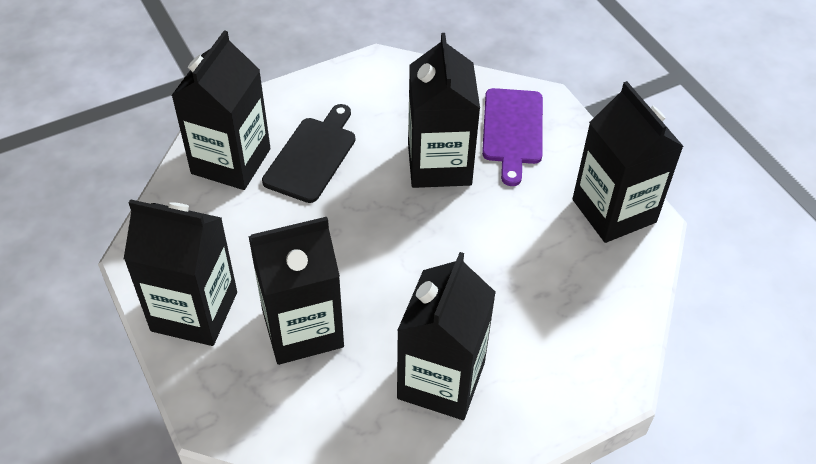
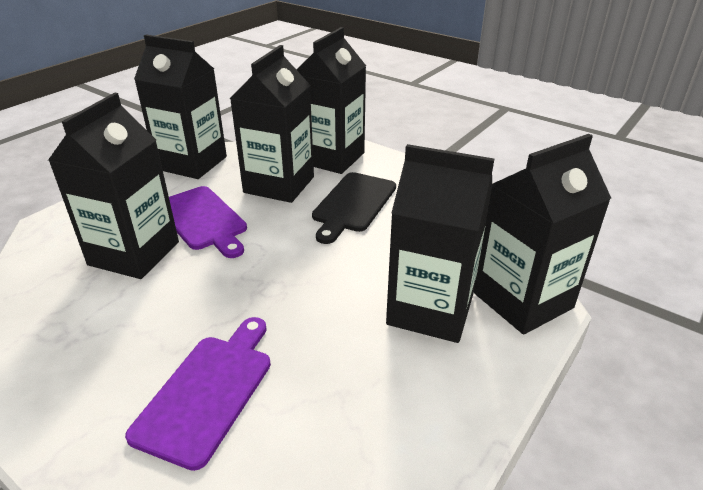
purple cutting board: [482,88,543,186] = 1 -> [125,317,271,471] [169,186,247,258] = 2

